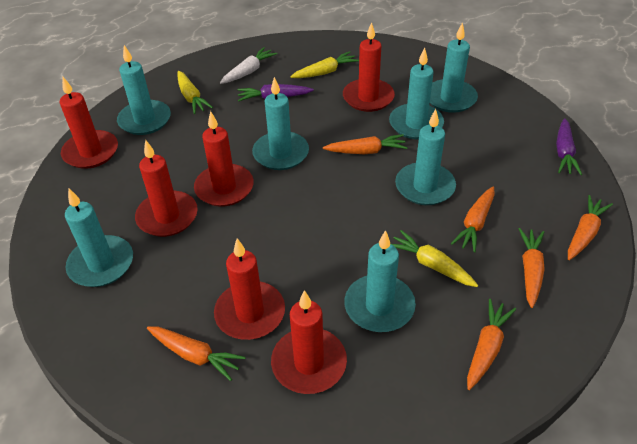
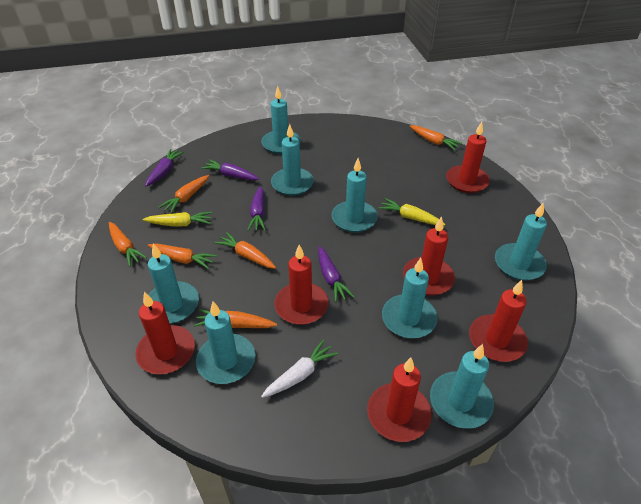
purple carrot: [238,84,314,102] [556,118,582,175] = 2 -> [145,149,184,186] [201,159,259,180] [247,186,266,231] [318,246,355,303] = 4
turquoise candle: [65,188,133,287] [117,45,171,135] [252,77,309,170] [344,230,416,332] [389,48,444,139] [395,109,456,205] [430,22,478,113] = 7 -> [148,244,199,324] [196,302,256,384] [261,86,301,154] [271,124,314,196] [331,158,378,233] [382,258,438,339] [430,344,494,429] [495,202,547,281] = 8
yellow carrot: [177,71,213,114] [290,51,359,78] [391,230,478,287] = 3 -> [143,212,212,227] [379,198,445,225] = 2

